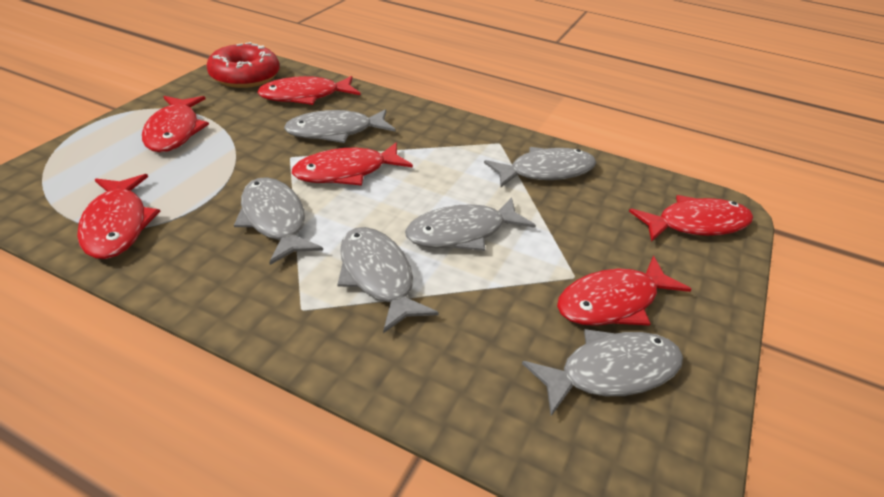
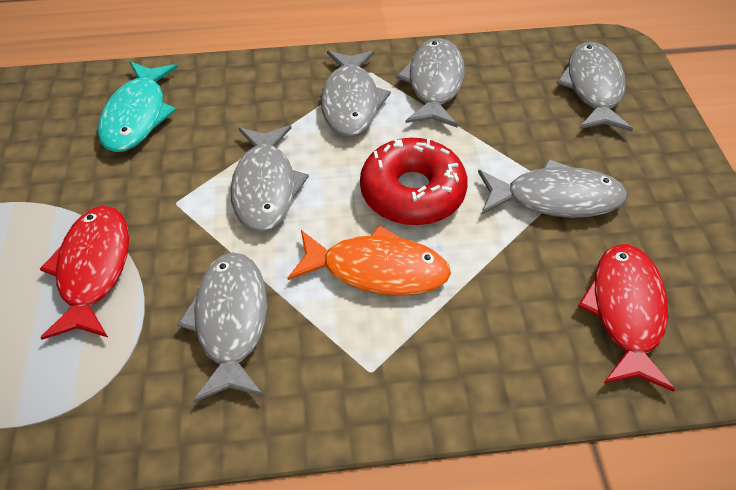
orange fish: none = 0 -> [288,225,451,296] = 1
red fish: [77,174,161,259] [142,96,209,152] [257,76,360,105] [292,142,413,185] [557,256,692,326] [629,195,753,242] = 6 -> [40,206,129,340] [578,244,675,392] = 2
turquoise fish: none = 0 -> [98,61,178,152] = 1

